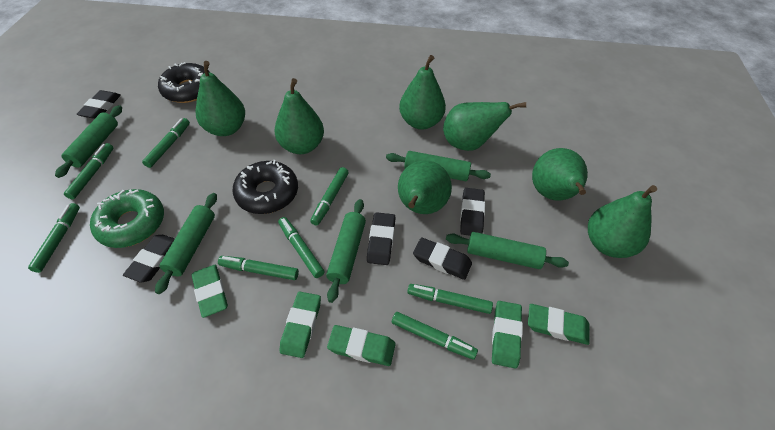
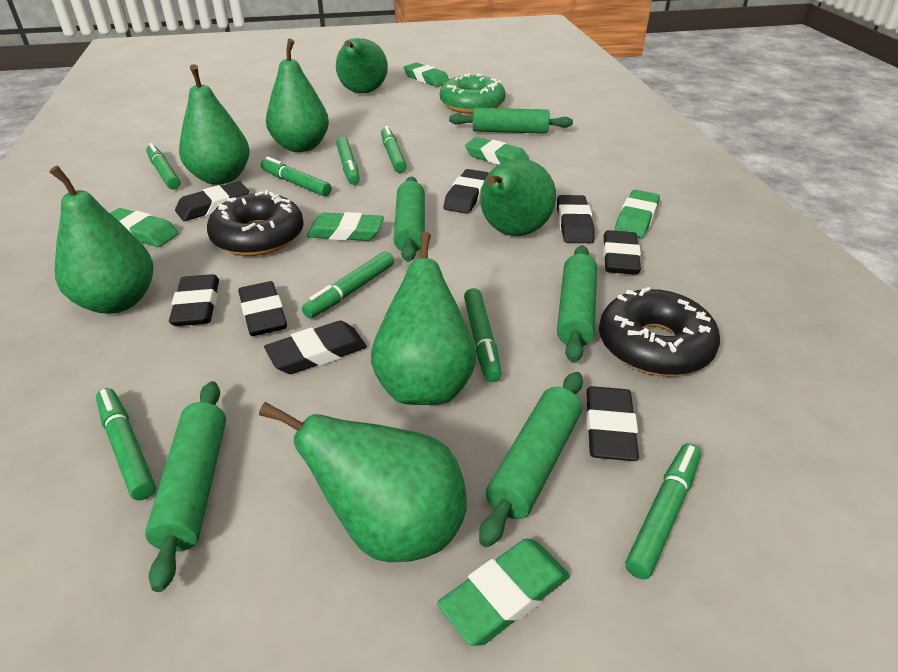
black eraser: [76,90,121,119] [123,235,175,283] [367,212,395,265] [413,237,472,280] [460,188,485,236] = 5 -> [169,274,219,326] [175,181,249,221] [238,281,287,336] [264,321,367,374] [444,169,489,214] [557,195,595,243] [586,386,639,461] [603,230,641,275] = 8
green eraser: [192,265,228,318] [280,292,321,358] [327,325,396,366] [492,301,523,369] [528,304,589,345] = 5 -> [110,208,179,247] [307,212,384,241] [403,63,449,87] [437,539,570,646] [465,137,529,165] [615,190,660,238] = 6

